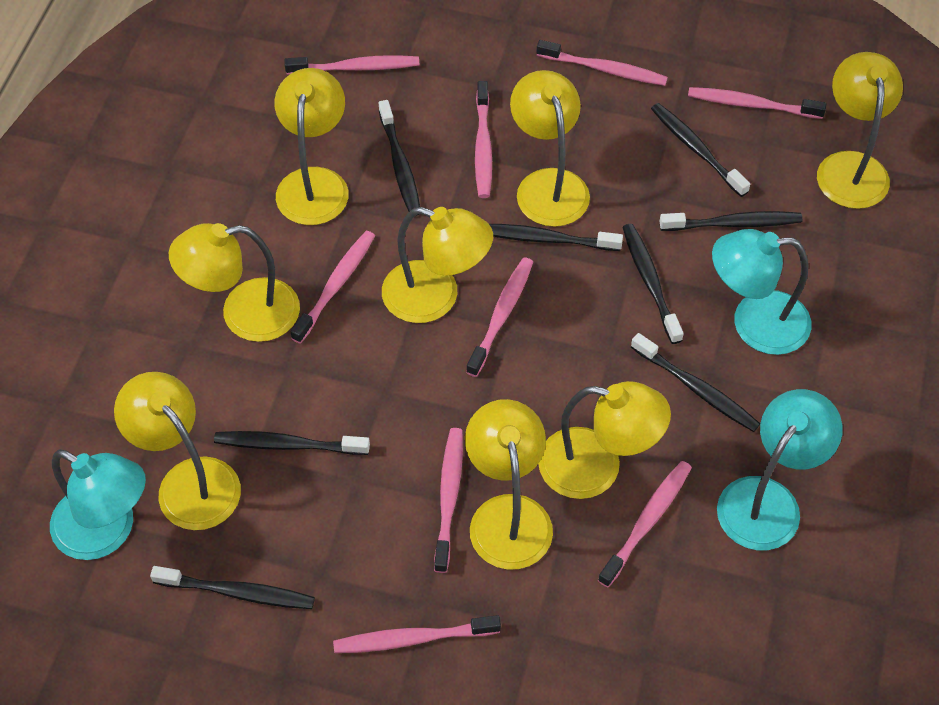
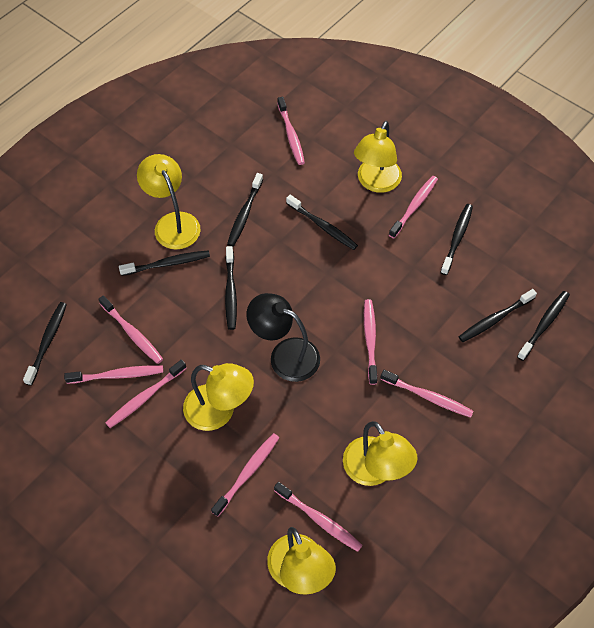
black lamp: none = 0 -> [247,293,320,382] = 1
turquoise lamp: [50,449,146,560] [712,229,812,355] [717,389,843,550] = 3 -> none = 0
yellow lamp: [114,372,241,530] [169,223,300,342] [274,68,349,225] [382,207,493,323] [465,399,553,570] [510,70,590,227] [538,381,671,499] [817,52,903,209] = 8 -> [137,154,201,249] [183,363,254,431] [267,527,336,595] [343,421,417,486] [354,121,402,193] = 5

